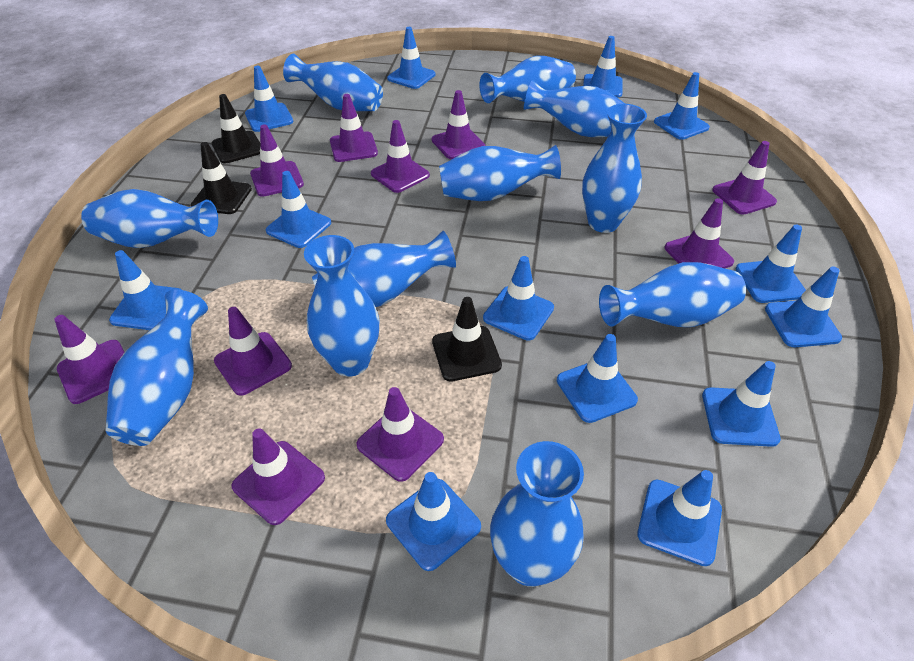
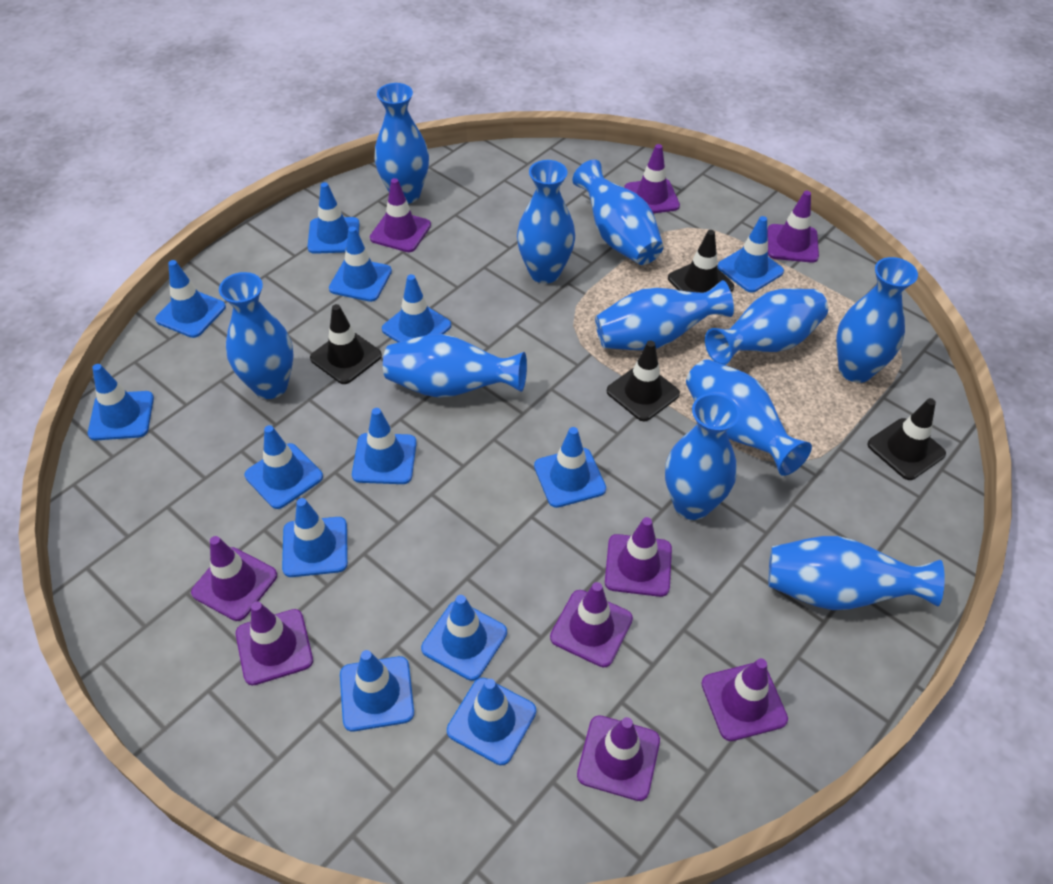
black traffic cone: [191,142,252,214] [212,94,260,164] [432,297,502,382] = 3 -> [310,304,382,384] [607,341,680,421] [668,230,734,293] [867,398,946,480] = 4
purple traffic cone: [54,315,124,404] [214,307,292,396] [232,428,325,525] [250,124,304,197] [330,94,378,162] [356,387,444,482] [371,120,430,193] [432,90,486,159] [665,198,734,268] [712,141,777,215] = 10 -> [191,536,277,621] [236,601,313,686] [370,178,431,252] [550,582,633,667] [577,715,660,801] [605,517,672,597] [624,144,680,213] [701,658,788,741] [767,191,819,263] = 9

